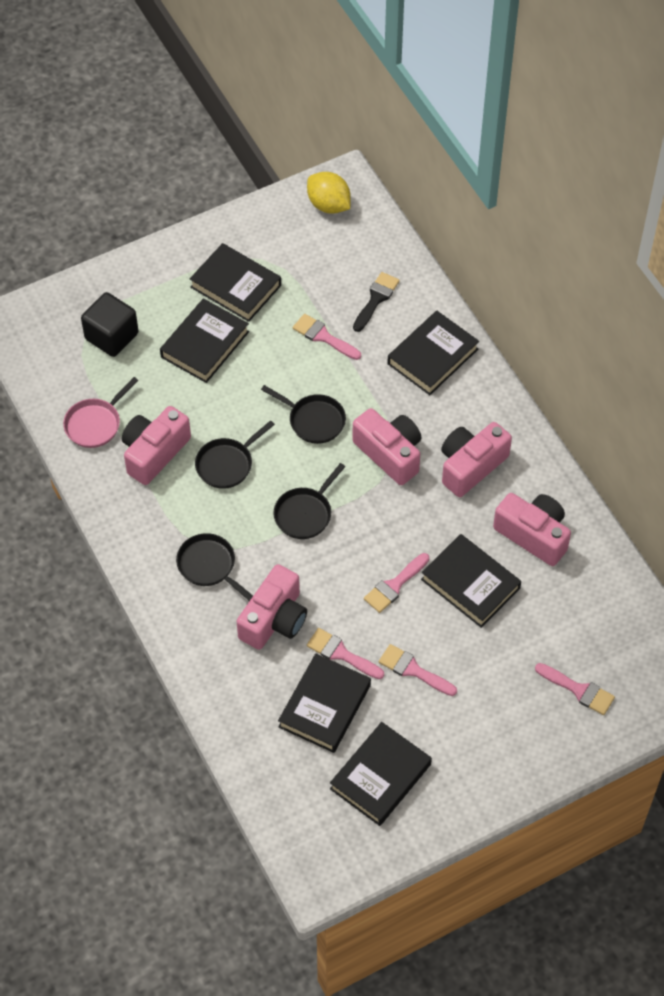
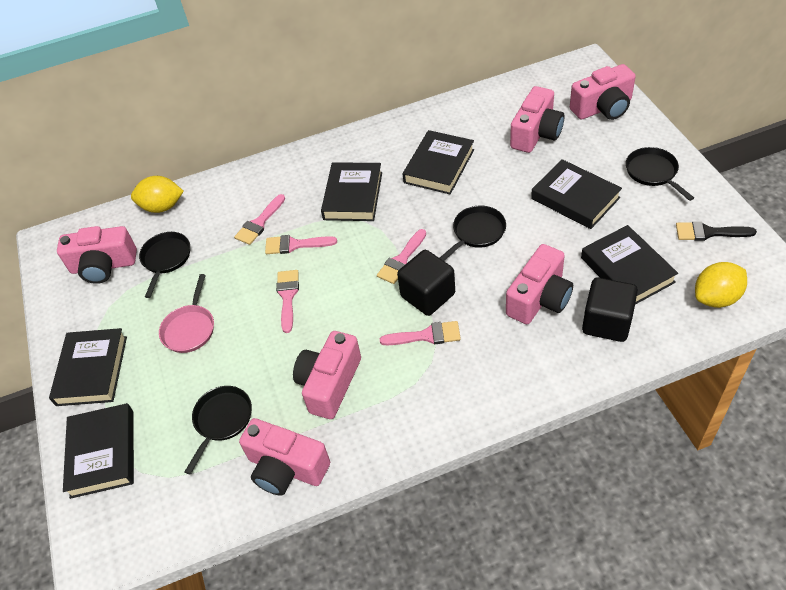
black cube: [81,292,138,357] = 1 -> [397,250,455,316] [582,277,638,342] = 2
pink camera: [122,406,191,485] [237,564,307,650] [352,408,421,485] [441,422,512,497] [493,493,571,566] = 5 -> [57,226,137,284] [239,418,330,496] [293,331,361,419] [506,244,573,324] [510,86,565,153] [570,64,636,120] = 6
yellow lemon: [307,172,351,214] = 1 -> [131,176,184,213] [695,262,747,308] = 2

